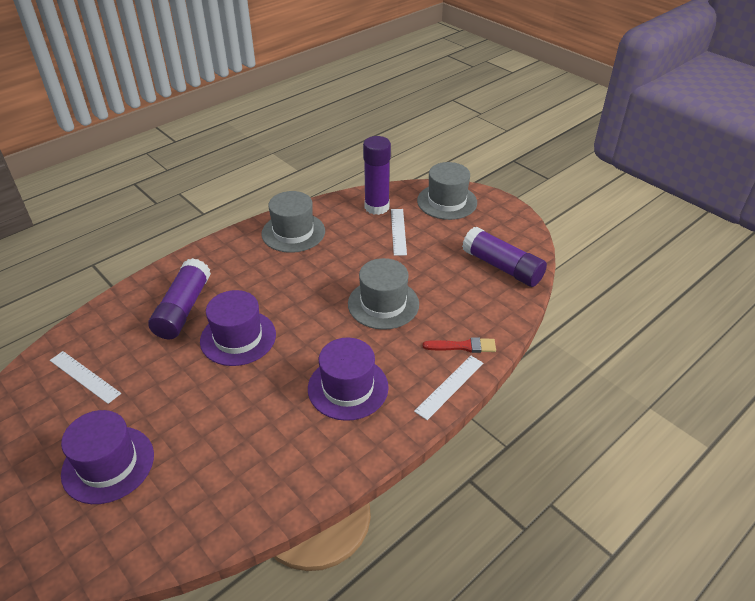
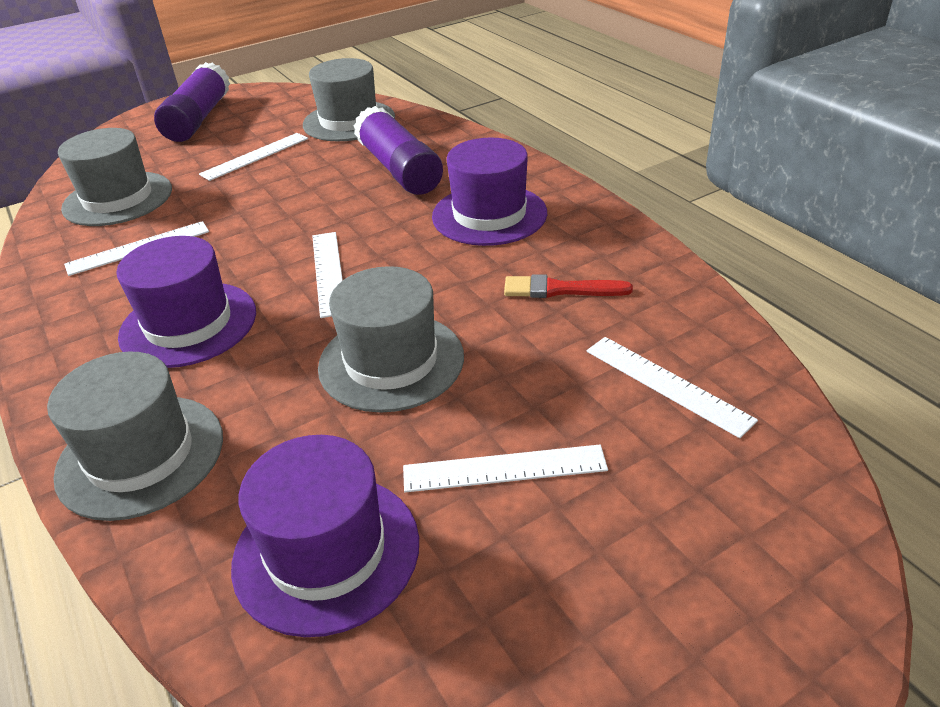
grey hat: [261,191,325,253] [348,258,419,330] [417,162,477,220] = 3 -> [47,352,223,521] [58,128,172,226] [303,58,395,141] [318,266,464,413] = 4
purple glue stick: [148,258,211,339] [363,136,391,215] [462,226,547,287] = 3 -> [154,62,230,142] [354,106,443,195] = 2
white ruler: [50,351,121,404] [391,209,407,256] [414,356,483,420] = 3 -> [64,221,209,276] [199,133,308,181] [312,232,343,318] [403,444,608,493] [587,337,758,438] = 5

